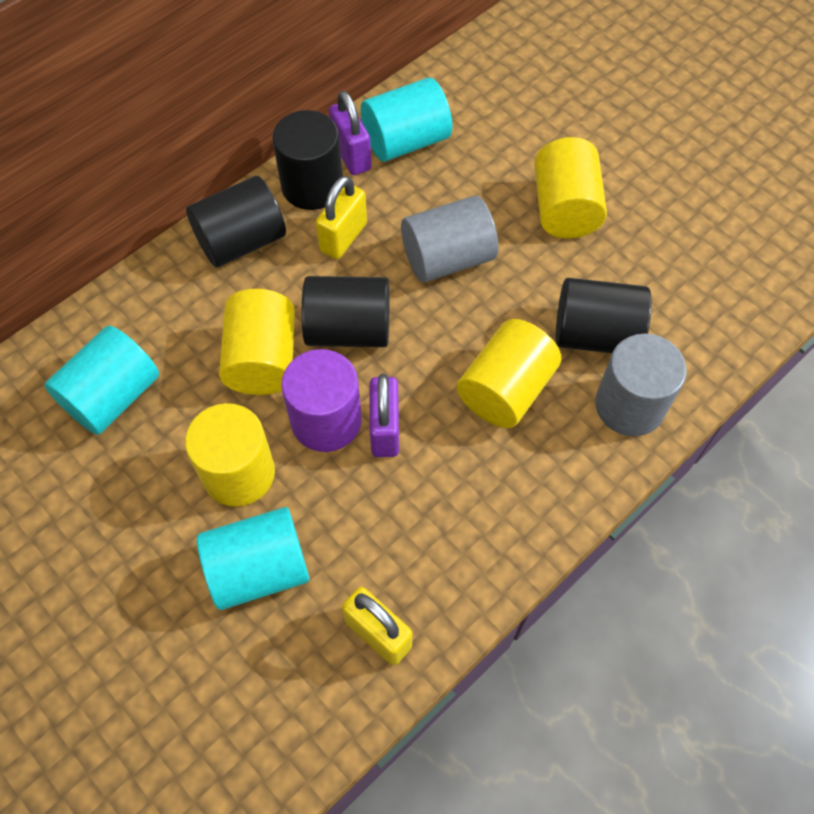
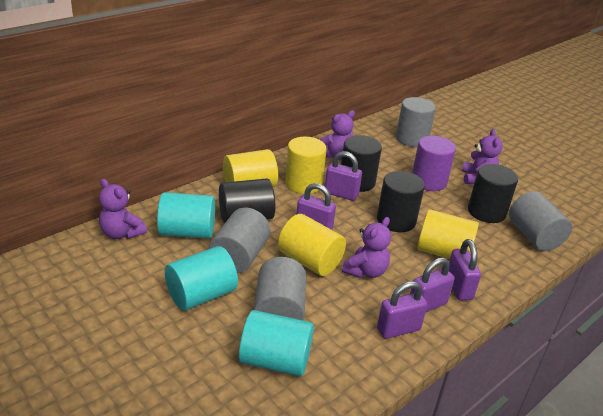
grey cylinder: [401,196,498,282] [595,333,687,436] = 2 -> [209,207,270,273] [254,257,306,320] [396,97,436,147] [509,191,572,251] = 4
purple padlock: [329,91,372,175] [370,374,399,457] = 2 -> [296,183,336,230] [325,151,362,201] [377,281,427,339] [410,257,455,312] [449,239,481,301] = 5
purple teddy bear: none = 0 -> [99,179,147,239] [319,111,355,159] [342,217,391,278] [462,129,502,184] = 4
yellow padlock: [316,176,367,259] [342,587,412,665] = 2 -> none = 0

